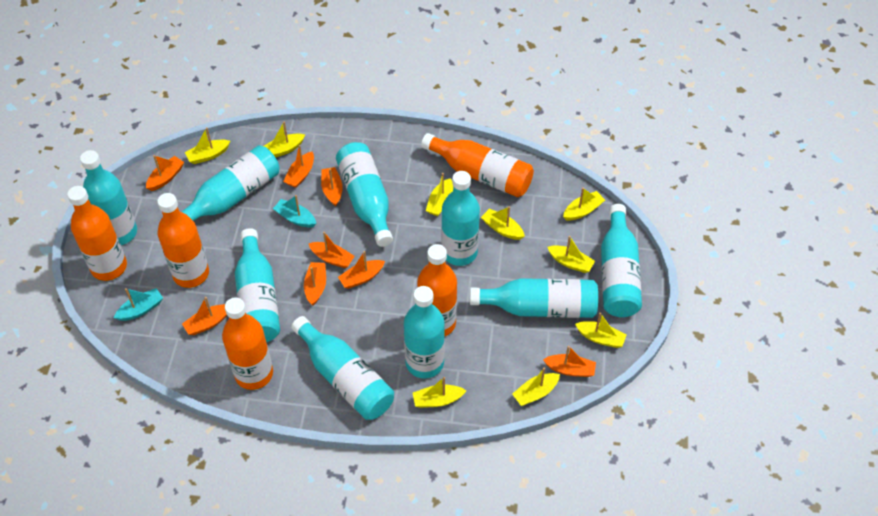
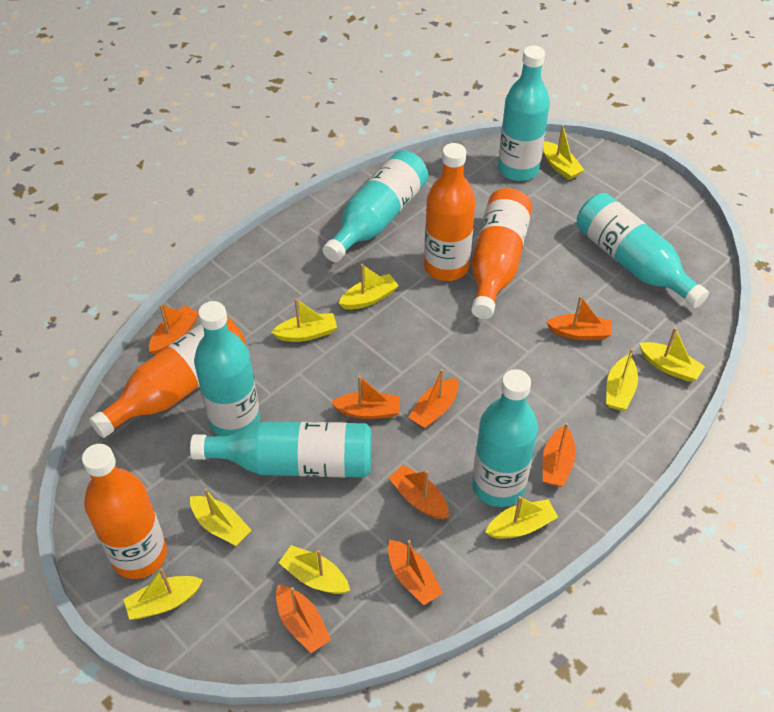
orange bottle: [67,186,127,281] [157,193,209,288] [222,297,273,390] [417,244,457,336] [421,133,534,197] = 5 -> [82,444,167,579] [89,317,246,438] [424,143,475,281] [471,188,532,319] = 4
turquoise boat: [114,288,163,321] [273,195,316,228] = 2 -> none = 0
turquoise bottle: [80,150,137,245] [181,145,280,221] [235,228,280,342] [291,316,394,420] [336,142,393,247] [404,286,445,379] [441,171,480,266] [470,278,598,318] [601,204,642,317] = 9 -> [190,421,372,477] [194,301,260,436] [322,150,428,262] [472,369,538,507] [498,46,550,181] [577,193,709,308] = 6

